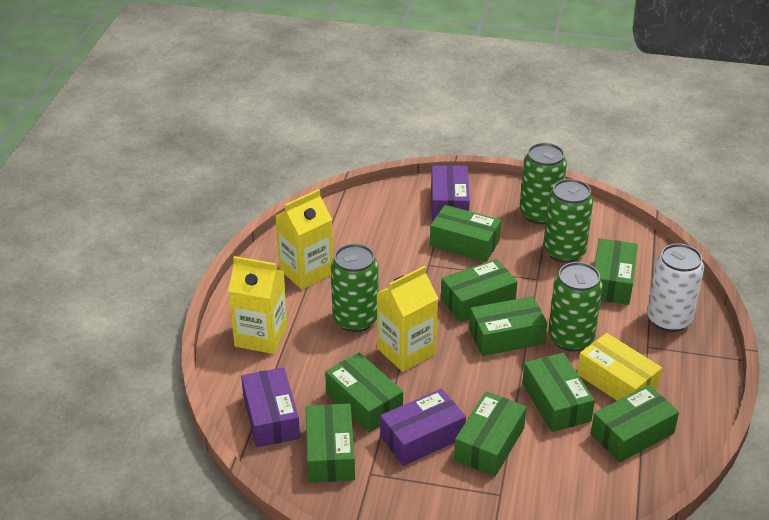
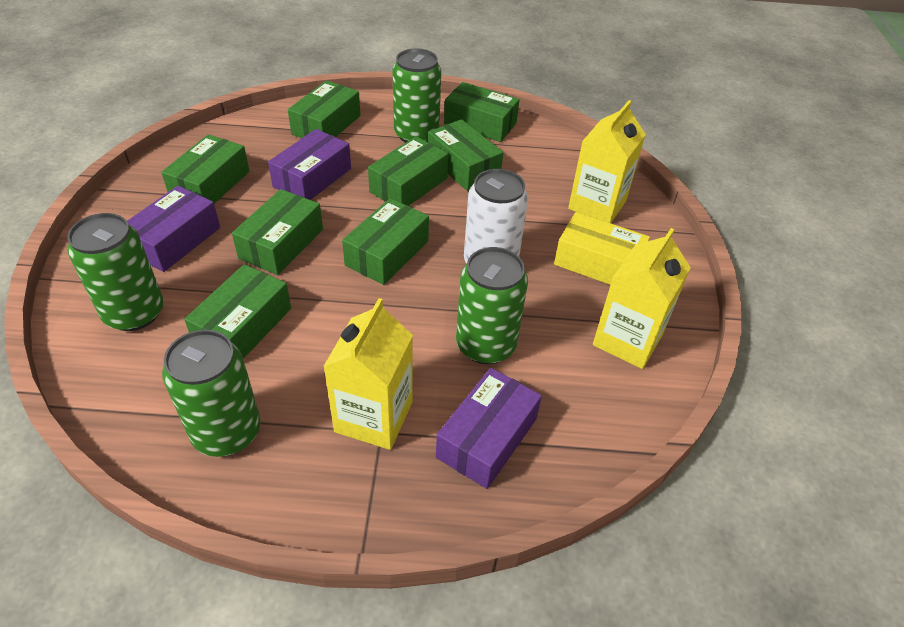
green box: [306,403,355,483] [325,352,403,433] [430,205,501,262] [441,259,517,322] [454,391,527,477] [469,296,547,356] [522,353,595,432] [591,385,679,463] [594,238,638,305] = 9 -> [161,134,249,204] [184,264,291,359] [232,189,323,275] [288,80,361,138] [342,198,429,285] [368,136,449,206] [428,119,503,191] [444,82,519,142] = 8

